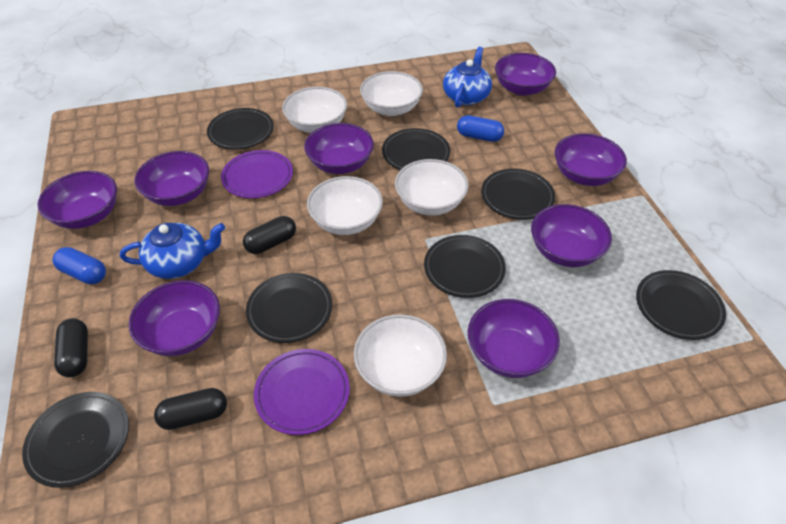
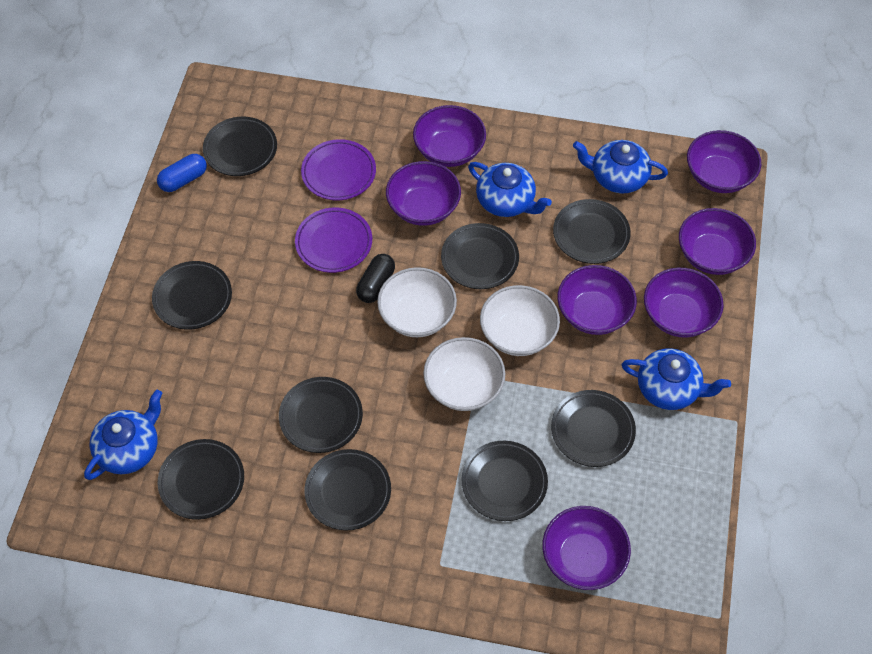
black capsule: [54,318,88,377] [154,388,227,430] [243,216,296,254] = 3 -> [356,254,395,303] = 1
black plate: [22,392,129,488] [207,108,274,150] [246,273,332,343] [382,128,450,170] [424,235,506,298] [481,169,555,220] [636,270,726,340] = 7 -> [152,261,232,330] [158,439,244,520] [203,117,277,176] [279,377,363,453] [305,449,391,531] [441,223,519,289] [462,441,548,521] [551,390,636,467] [553,199,631,264] = 9
blue capsule: [53,247,106,284] [457,115,504,142] = 2 -> [157,154,207,192] = 1
blue teapot: [120,223,225,279] [443,47,492,108] = 2 -> [84,390,162,480] [468,162,552,217] [573,140,668,194] [622,348,731,410] = 4
purple bowl: [37,171,117,229] [129,280,220,356] [135,151,209,206] [304,123,374,174] [468,299,560,378] [495,53,556,96] [531,204,612,267] [555,133,627,186] = 8 -> [386,161,461,226] [413,105,486,167] [542,506,631,590] [557,265,637,335] [644,268,724,338] [679,208,756,275] [687,130,761,193] = 7
white bowl: [282,87,347,133] [307,176,383,235] [354,314,447,397] [360,71,423,116] [395,159,469,215] = 5 -> [377,267,457,337] [423,337,505,411] [480,285,560,356] = 3

